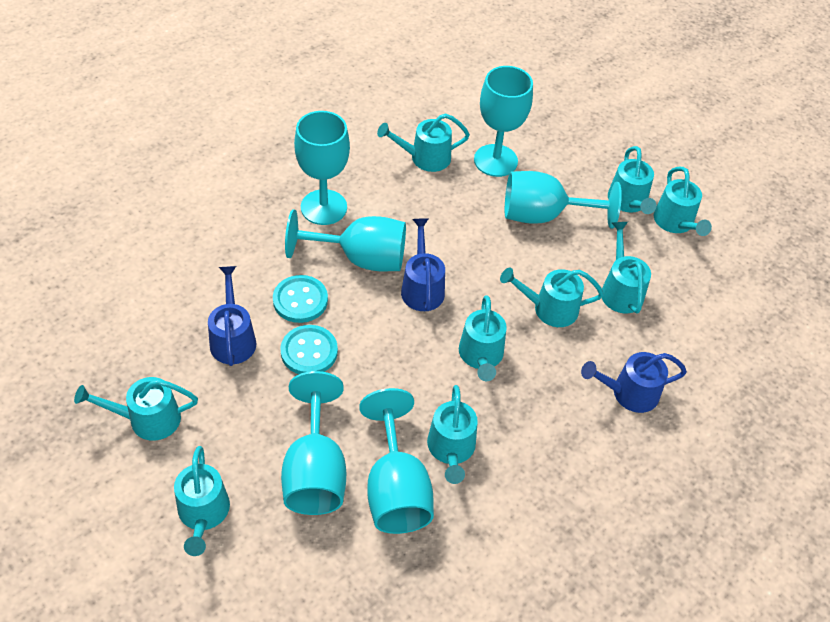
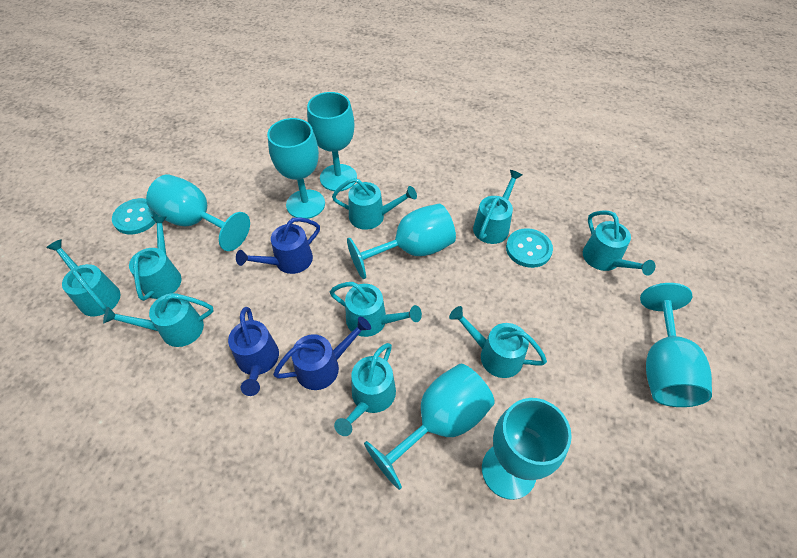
turquoise goblet: [281,371,346,515] [285,209,406,271] [294,111,350,225] [359,388,434,534] [474,66,533,177] [505,171,622,229] = 6 -> [146,175,250,251] [267,118,325,219] [307,92,357,191] [347,204,456,279] [364,364,495,490] [482,398,572,500] [640,283,712,407] = 7

